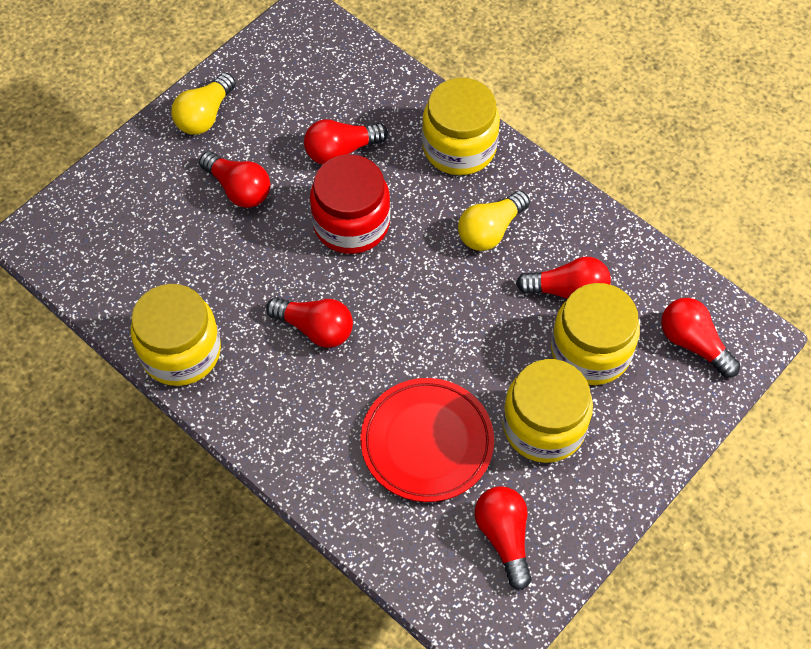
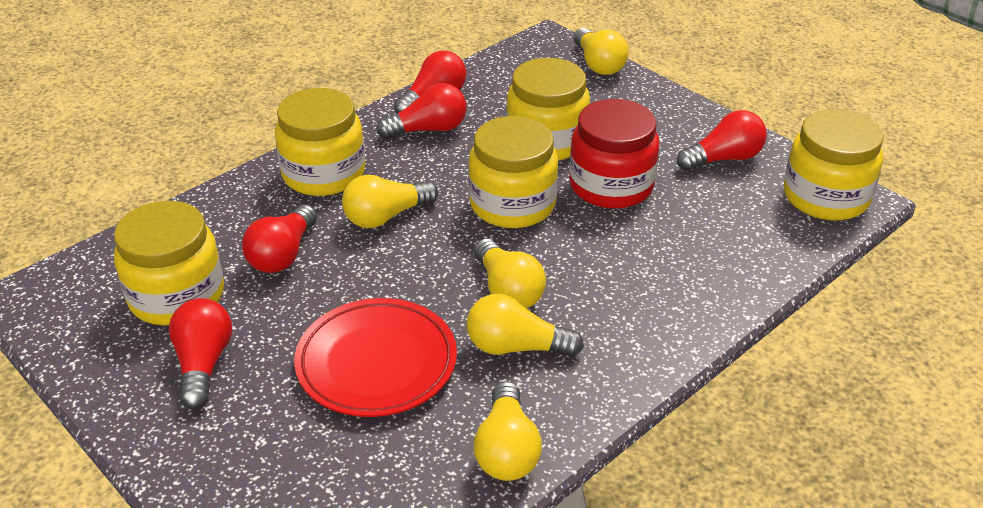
red light bulb: [199,151,270,208] [266,297,353,348] [304,119,388,164] [475,486,532,590] [516,257,611,299] [661,298,740,378] = 6 -> [169,298,232,410] [242,205,317,273] [377,83,467,139] [394,51,466,113] [677,110,767,171] = 5
yellow jar: [131,284,221,386] [422,78,500,175] [503,359,593,463] [551,283,640,385] = 4 -> [114,201,224,325] [275,88,365,196] [468,116,558,228] [506,58,590,161] [784,109,884,220] = 5
yellow light bulb: [171,73,236,135] [458,190,530,251] = 2 -> [342,175,438,228] [467,294,584,357] [474,239,546,308] [474,381,542,481] [573,28,629,75] = 5

